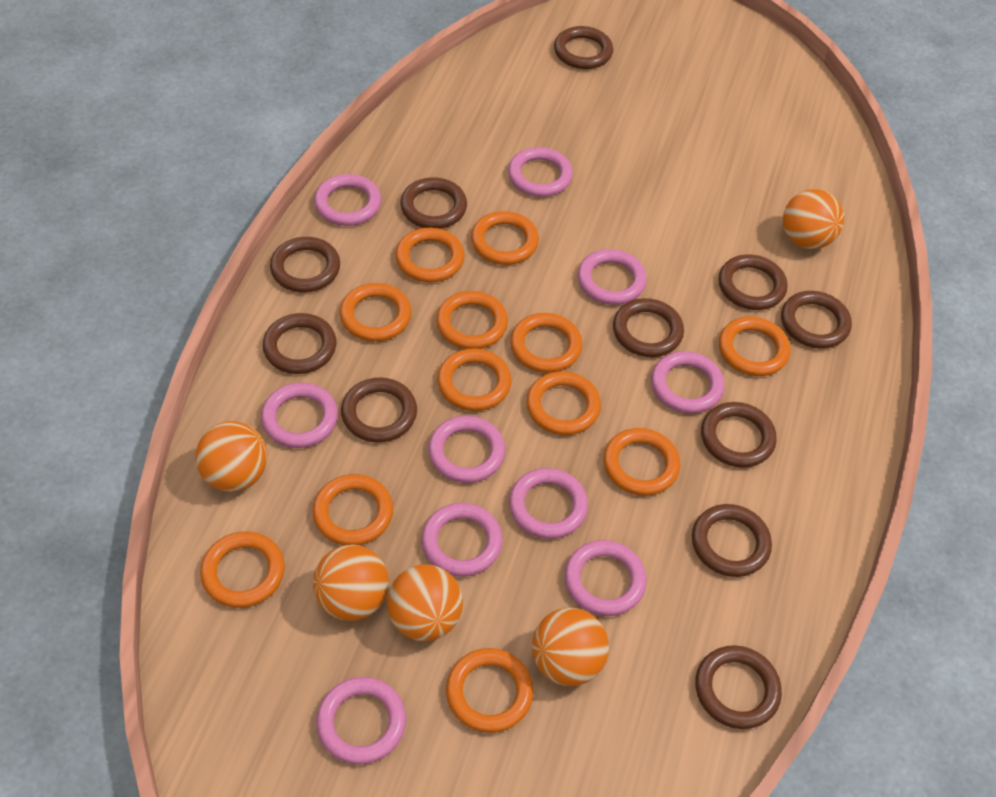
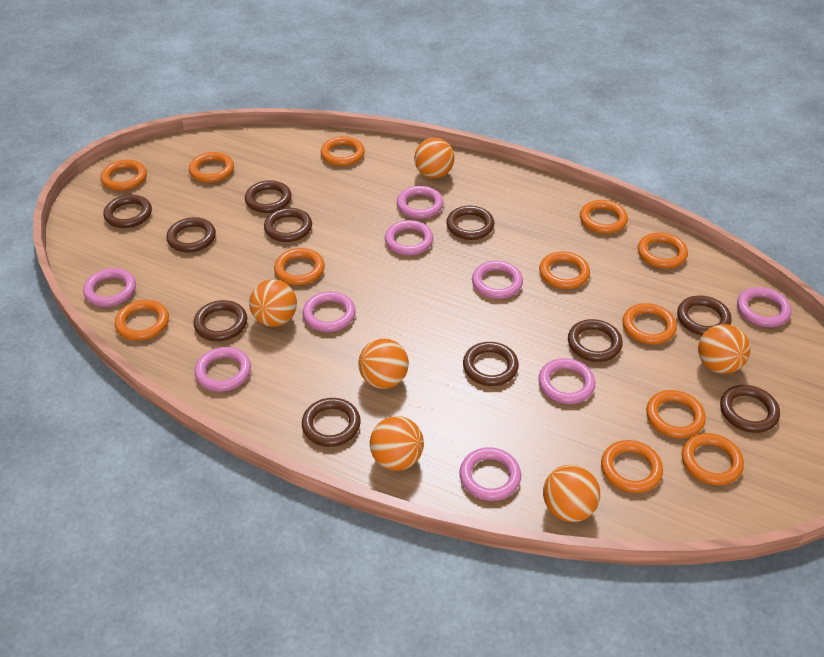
orange ball: [195,421,268,492] [313,545,389,621] [387,564,463,641] [532,608,609,686] [783,189,844,249] = 5 -> [249,279,297,327] [358,339,409,389] [370,416,424,471] [414,138,454,178] [543,465,600,522] [698,324,750,374] = 6
pink ring: [261,383,338,448] [314,174,381,226] [316,677,406,764] [421,503,503,576] [428,416,505,483] [508,147,573,197] [509,468,588,539] [564,540,647,616] [578,249,647,305] [651,351,724,413] = 10 -> [83,268,136,307] [195,347,251,392] [303,292,355,332] [385,220,434,255] [397,186,444,219] [460,447,521,501] [472,261,523,299] [538,358,595,404] [737,287,791,327] = 9

